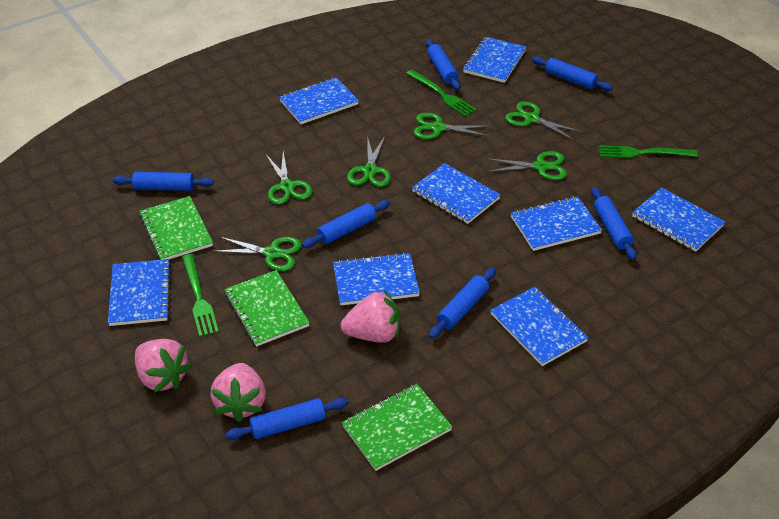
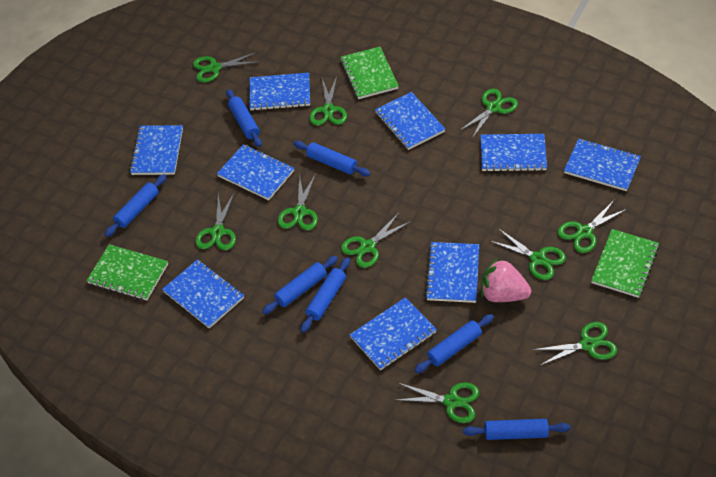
blue notebook: [108,259,171,326] [279,77,359,124] [333,252,420,305] [412,163,501,224] [463,37,526,83] [490,287,589,366] [511,196,602,251] [632,187,725,252] = 8 -> [130,125,183,175] [162,259,244,329] [217,144,294,200] [249,73,310,111] [350,297,437,370] [375,92,445,150] [425,242,479,303] [481,134,547,172] [564,139,641,191] = 9
green fork: [182,254,219,337] [406,70,476,116] [599,146,698,158] = 3 -> none = 0
green scissors: [213,237,302,271] [266,151,312,204] [347,136,391,187] [414,113,489,139] [487,151,567,180] [505,101,582,140] = 6 -> [193,52,258,82] [195,193,236,250] [278,173,318,230] [310,76,347,125] [341,213,411,268] [397,382,479,423] [459,89,518,138] [490,228,566,280] [532,322,617,366] [557,200,627,253] = 10
pink strawberry: [135,339,192,393] [210,363,266,422] [341,290,400,343] = 3 -> [481,258,531,302] = 1

